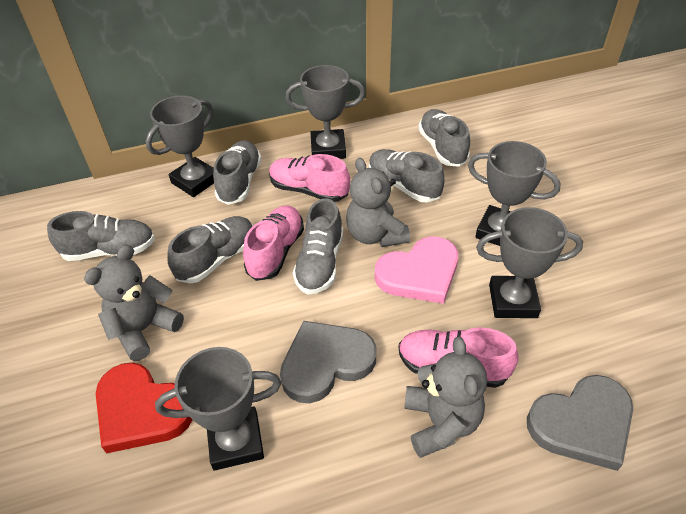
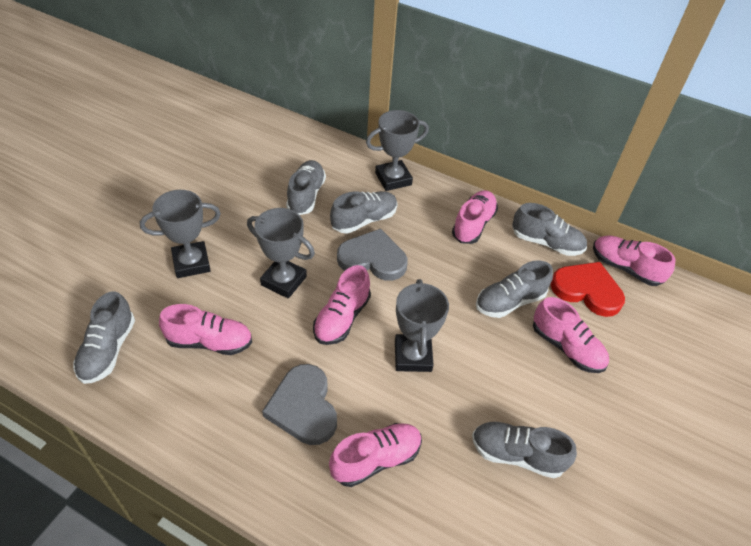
grey teddy bear: [84,245,184,361] [346,158,410,247] [404,337,487,458] = 3 -> none = 0
grey trophy: [146,96,214,197] [155,347,282,471] [285,65,365,159] [468,141,561,246] [476,207,583,318] = 5 -> [140,190,221,278] [247,208,315,298] [366,110,429,191] [395,279,449,372] = 4
pink heart: [375,236,458,304] = 1 -> none = 0
pink shoe: [243,205,304,281] [269,154,350,202] [398,327,519,388] = 3 -> [159,304,252,355] [313,265,371,345] [329,423,422,487] [452,190,498,244] [533,297,609,373] [593,235,676,286] = 6

